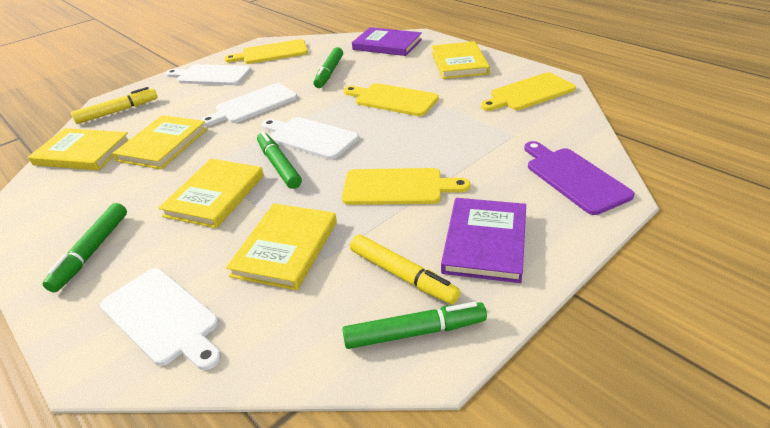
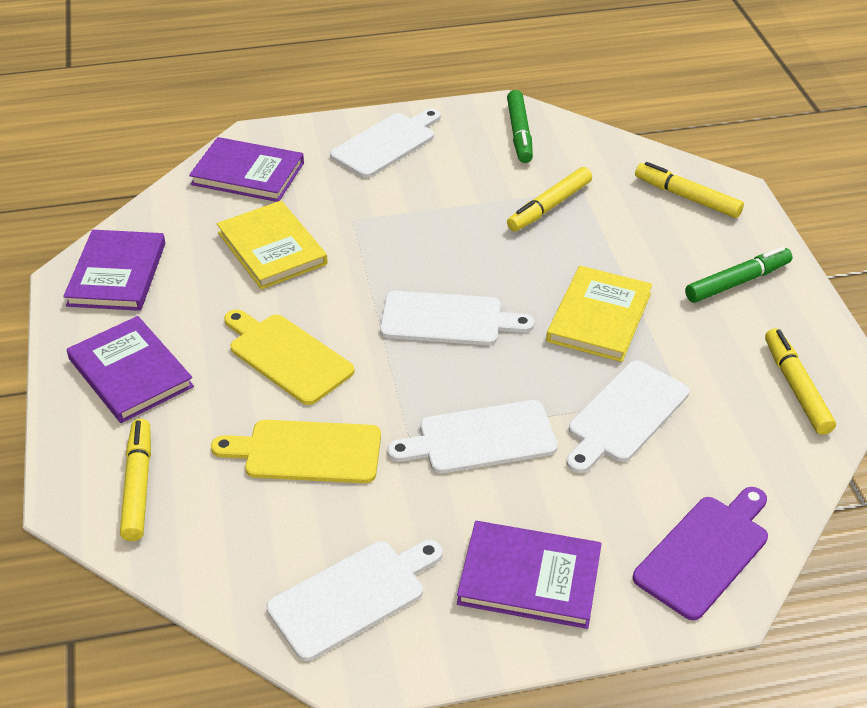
green marker: [42,203,127,292] [257,131,302,189] [313,47,343,88] [342,302,487,349] = 4 -> [507,90,533,163] [685,247,793,303] = 2
purple book: [352,27,422,56] [441,198,526,283] = 2 -> [63,230,165,311] [67,316,194,423] [189,137,304,202] [457,521,602,629] = 4
white cutting board: [100,268,221,370] [166,64,251,85] [201,83,297,126] [262,117,359,160] = 4 -> [266,540,443,661] [330,108,441,178] [380,291,534,345] [387,400,558,473] [567,361,689,473] = 5
yellow book: [28,128,130,171] [113,115,207,169] [159,159,264,228] [226,203,337,290] [432,41,490,79] = 5 -> [217,201,328,289] [546,266,652,362] = 2
yellow cutting board: [224,39,308,64] [342,168,470,205] [344,83,439,116] [481,72,576,111] = 4 -> [211,420,381,483] [224,309,355,405] = 2
yellow marker: [71,87,157,124] [350,235,461,305] = 2 -> [120,419,151,541] [507,167,592,232] [635,162,744,218] [765,329,836,435] = 4

